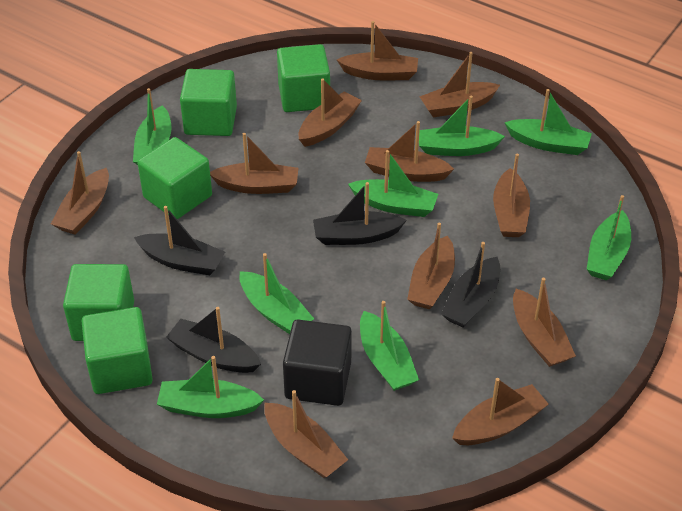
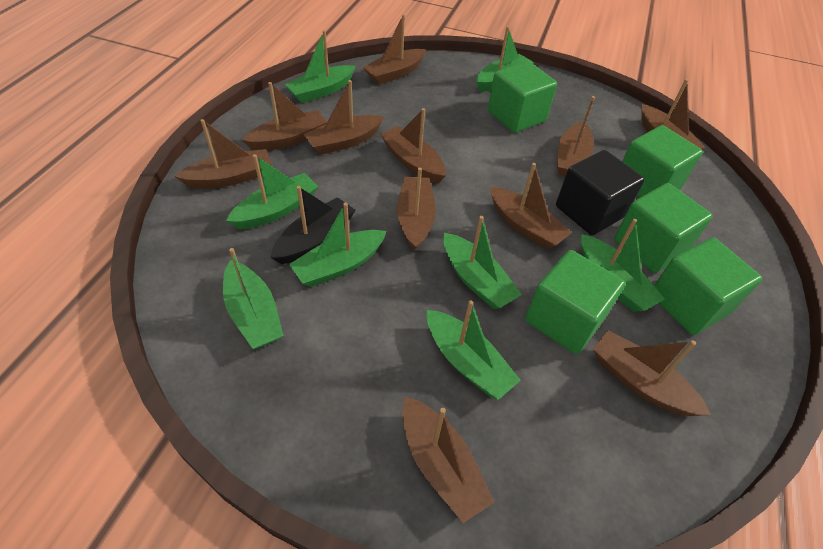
black boat: [134,206,225,275] [166,307,261,373] [313,182,407,245] [441,242,500,327] = 4 -> [271,186,356,264] = 1

